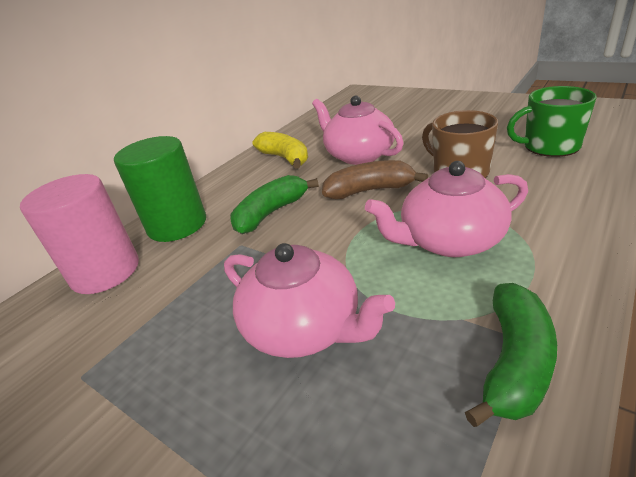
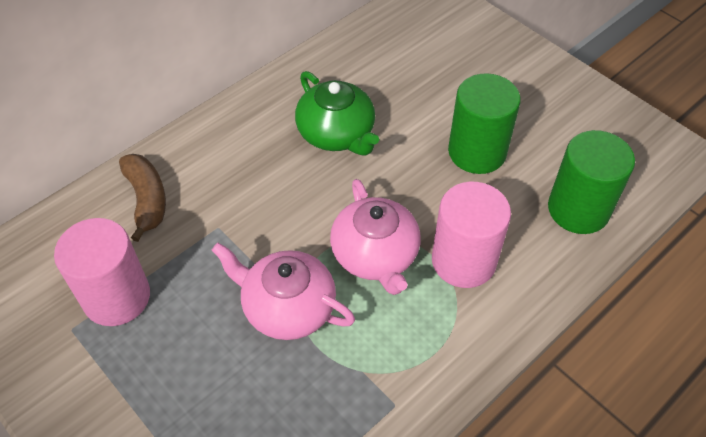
brown mug: [422,110,498,178] = 1 -> none = 0
green banana: [230,175,319,234] [465,283,557,427] = 2 -> none = 0
green cylinder: [114,136,206,242] = 1 -> [448,73,521,174] [548,130,635,234] = 2
green mug: [507,86,597,157] = 1 -> none = 0
green teapot: none = 0 -> [295,71,379,156] = 1
pink cylinder: [20,174,139,294] = 1 -> [54,218,150,326] [432,182,511,288] = 2
pink teapot: [224,243,395,358] [312,95,404,165] [365,161,528,257] = 3 -> [211,243,355,340] [330,179,421,295] = 2
yellow banana: [252,132,308,169] = 1 -> none = 0

